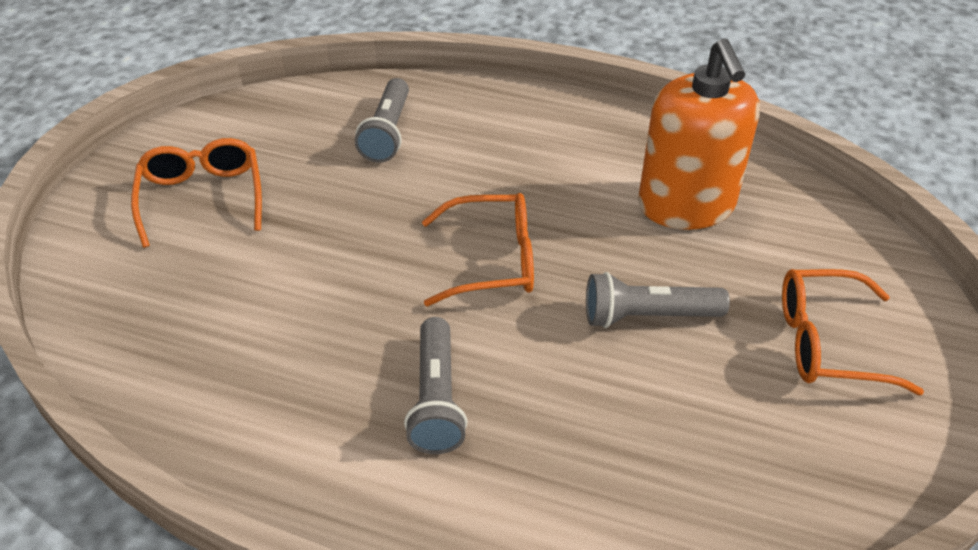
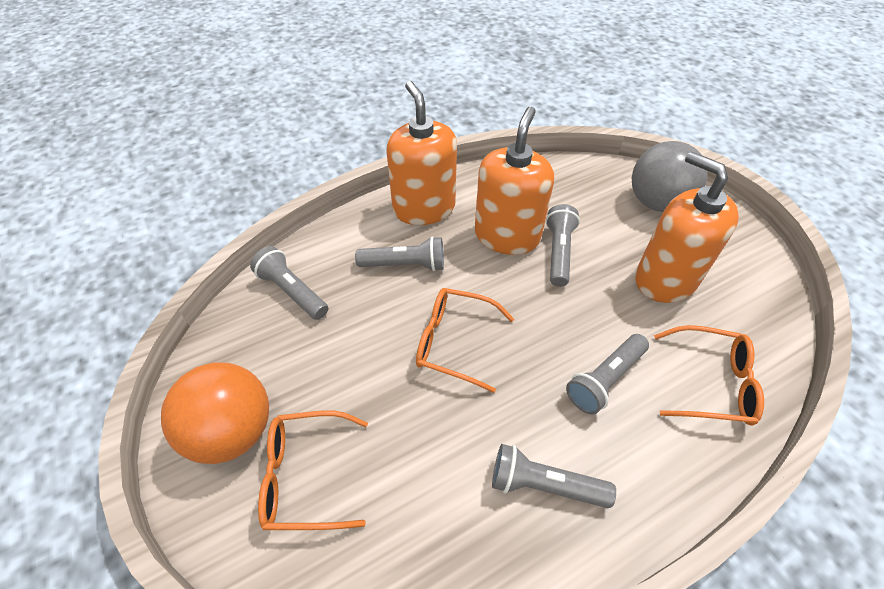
grey ball: none = 0 -> [632,141,708,212] = 1
grey flashlight: [355,78,409,163] [404,317,467,454] [586,272,730,328] = 3 -> [250,246,328,320] [355,236,444,271] [492,444,616,508] [546,204,580,287] [566,334,649,415] = 5
orange ball: none = 0 -> [161,363,269,464] = 1
orange soap dispenser: [638,38,760,230] = 1 -> [386,81,457,225] [475,106,554,255] [635,152,739,303] = 3

